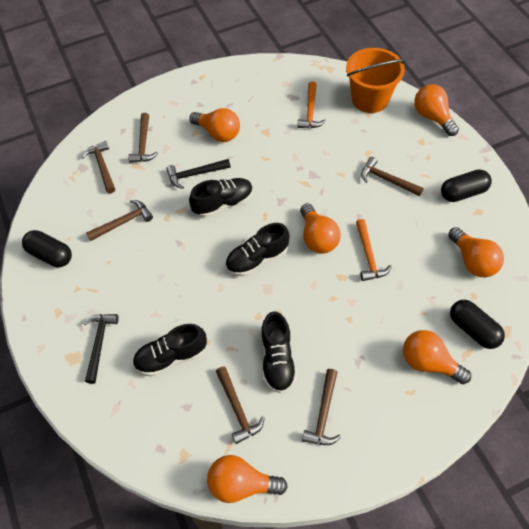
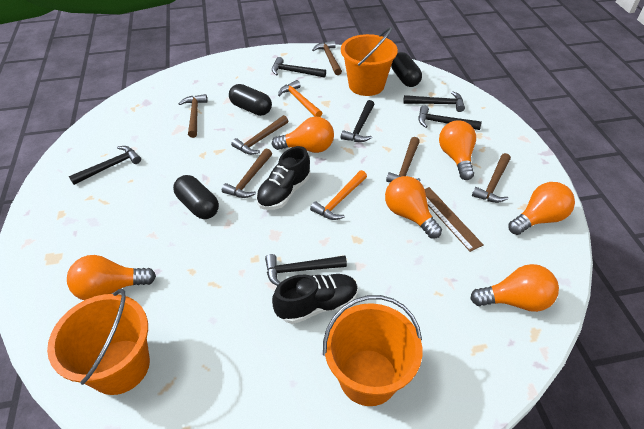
black hammer: [83,314,119,384] [166,159,231,189] = 2 -> [69,146,141,185] [265,254,347,286] [272,57,326,78] [341,100,375,142] [403,91,465,112] [418,105,482,130] = 6
black shoe: [133,324,207,377] [189,178,253,217] [225,223,290,276] [261,311,297,393] = 4 -> [256,146,311,210] [272,274,358,324] = 2
brown ruler: none = 0 -> [425,187,483,252] = 1
orange bucket: [346,48,406,113] = 1 -> [47,288,150,395] [323,295,422,406] [341,27,398,96] = 3

